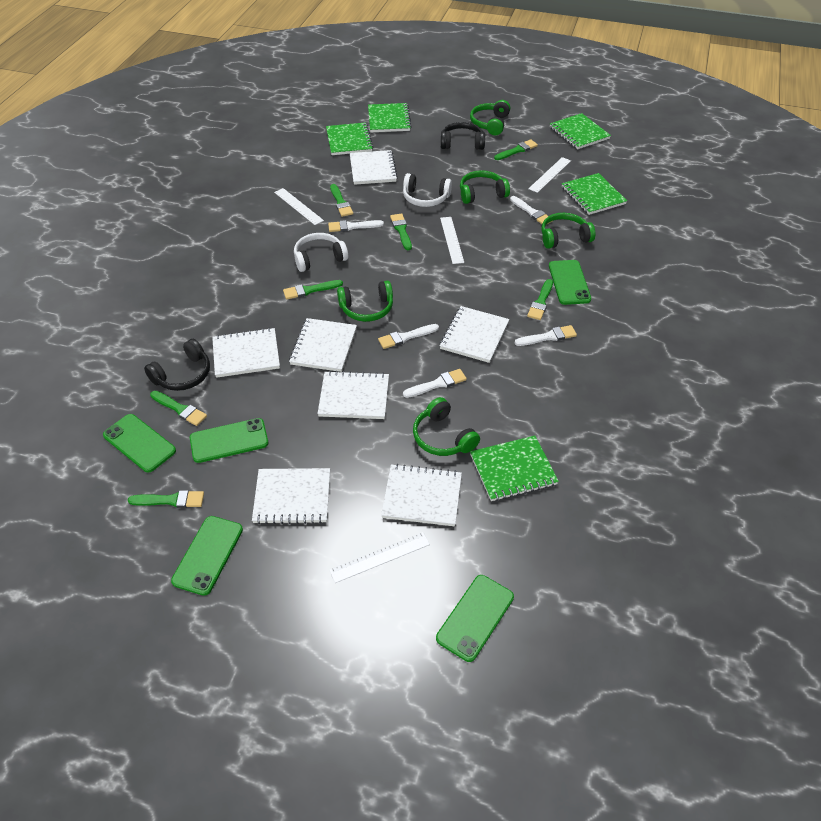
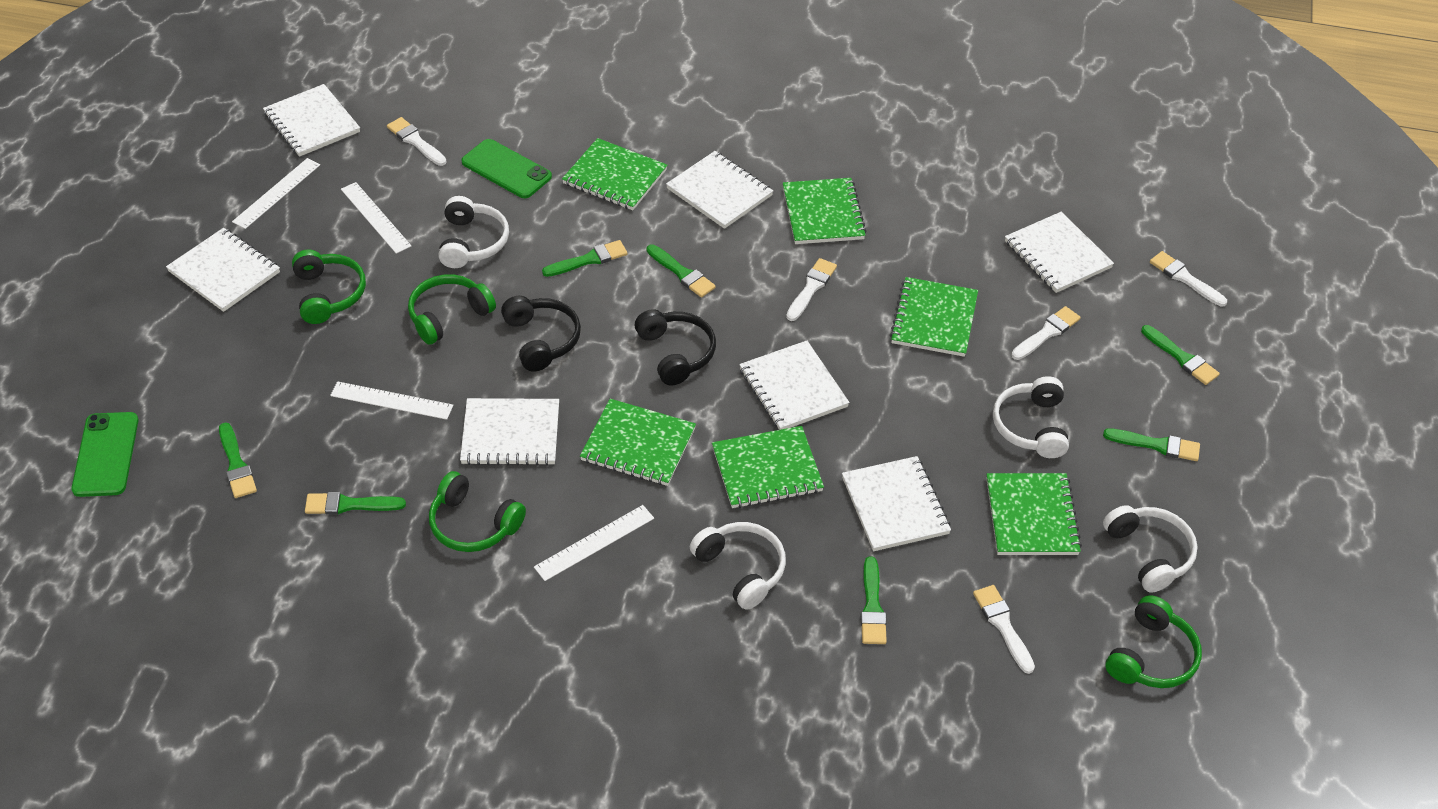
green headphones: [337,281,393,322] [413,397,480,456] [460,170,510,204] [470,100,510,135] [541,213,595,249] = 5 -> [292,249,366,324] [408,274,496,345] [429,471,526,552] [1105,595,1202,688] = 4
green notebook: [326,122,373,155] [368,103,412,132] [470,436,559,501] [550,113,611,149] [562,173,627,215] = 5 -> [562,138,667,210] [580,399,696,486] [712,426,824,508] [783,178,867,244] [890,277,978,357] [986,473,1082,555] = 6
green phone: [103,414,176,473] [171,516,243,596] [190,418,268,463] [436,575,514,662] [549,260,591,305] = 5 -> [71,412,139,497] [461,139,552,198] = 2
white headphones: [294,233,348,272] [403,173,452,207] = 2 -> [438,196,509,268] [690,522,786,610] [993,376,1069,458] [1103,505,1198,593] = 4

